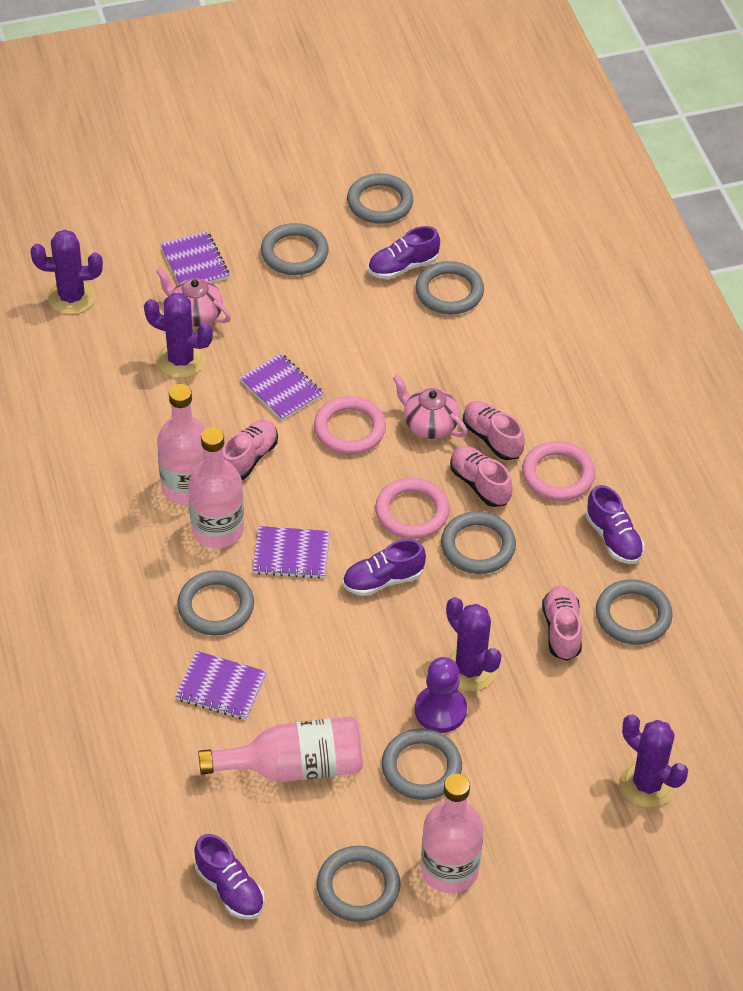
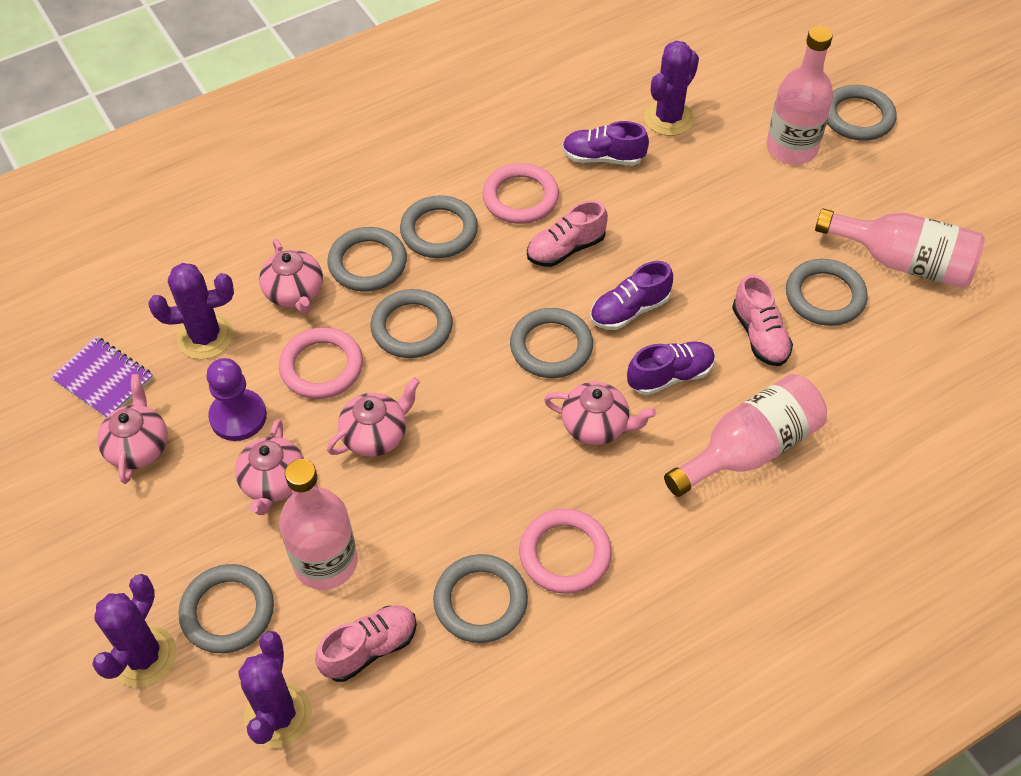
pink shoe: [223,420,278,480] [450,446,512,507] [463,401,525,460] [542,585,582,661] = 4 -> [315,605,417,682] [527,200,608,267] [732,274,793,366] = 3
pink teapot: [156,268,231,327] [393,374,467,439] = 2 -> [97,374,168,484] [235,419,304,515] [259,239,323,314] [327,377,420,457] [544,382,656,445] = 5
purple notebook: [160,231,229,284] [175,651,267,720] [240,353,323,421] [253,526,330,579] = 4 -> [51,336,153,417] = 1
purple shoe: [194,834,265,919] [343,539,426,596] [368,226,440,279] [586,485,644,564] = 4 -> [562,121,649,165] [590,261,673,330] [627,341,715,395] = 3

